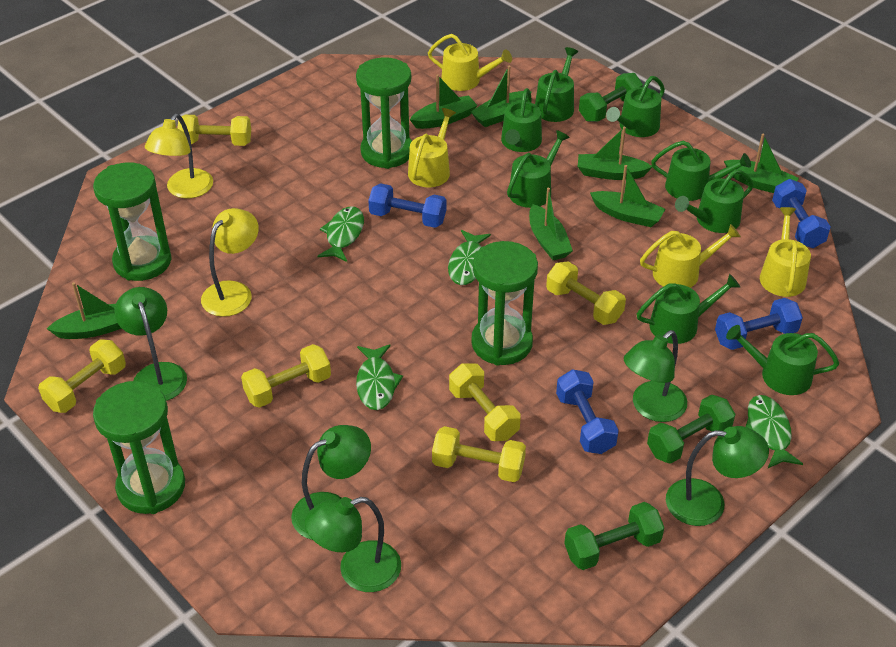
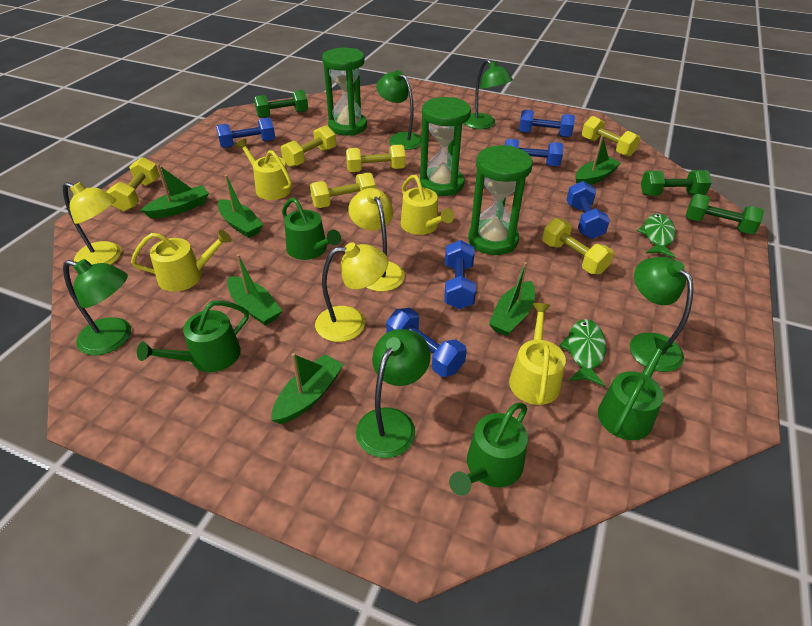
blue dumbbell: [368,183,446,228] [556,369,619,454] [715,298,803,350] [772,179,831,248] = 4 -> [216,117,275,148] [386,308,467,377] [444,240,476,309] [505,139,564,166] [519,109,575,137] [566,181,610,239] = 6
green boat: [47,282,122,339] [410,74,478,129] [471,66,532,127] [529,188,573,260] [578,127,652,180] [590,165,665,227] [724,134,799,193] = 7 -> [140,164,209,219] [218,175,263,238] [227,254,282,326] [271,353,344,424] [489,262,535,336] [575,135,621,185] = 6
green fish: [317,206,364,262] [356,344,403,410] [448,230,491,285] [746,395,803,468] = 4 -> [559,319,606,387] [637,214,676,258] = 2
green hourglass: [93,162,171,281] [93,381,185,514] [356,57,412,169] [471,241,538,366] = 4 -> [322,48,367,136] [420,97,471,196] [468,145,533,255] = 3
green watering can: [501,88,542,152] [507,130,570,208] [535,47,578,122] [606,76,665,137] [637,274,740,344] [651,141,751,201] [675,169,753,233] [726,325,839,395] = 8 -> [137,300,249,372] [282,198,341,260] [449,402,528,496] [598,337,673,440] = 4
yellow lamp: [145,114,213,198] [201,208,259,317] = 2 -> [63,182,122,265] [315,242,388,342] [348,188,405,292] = 3

